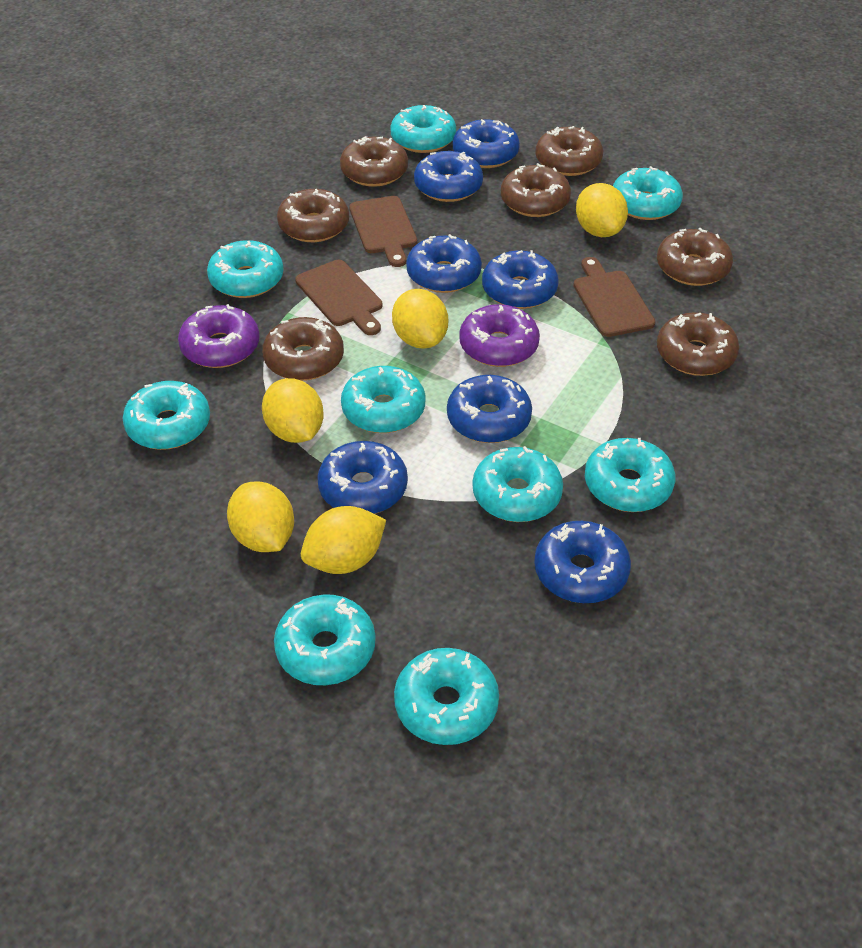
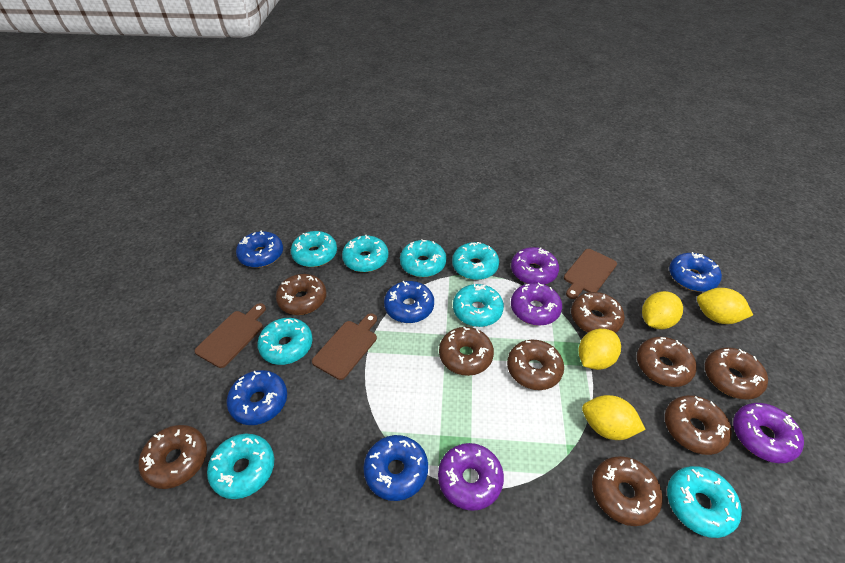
blue donut: [317,441,408,514] [406,234,482,293] [414,151,483,202] [447,375,532,443] [453,119,520,168] [482,250,559,309] [534,521,631,603] = 7 -> [227,370,287,425] [236,230,283,268] [363,435,428,501] [384,281,434,323] [669,252,722,292] = 5
brown donut: [262,317,344,381] [277,189,349,242] [340,136,408,187] [501,163,571,217] [535,126,603,176] [657,228,733,286] [657,312,739,376] = 7 -> [139,425,207,489] [276,274,327,315] [439,327,494,376] [507,340,564,390] [571,292,625,333] [592,456,663,526] [637,337,697,387] [665,395,732,455] [705,347,768,400] = 9
purple donut: [178,304,260,368] [459,304,540,367] = 2 -> [438,443,504,511] [511,247,559,285] [511,283,562,326] [733,403,804,463] = 4
turquoise donut: [123,381,210,450] [207,240,284,298] [274,594,376,685] [341,366,425,433] [390,105,456,153] [394,648,499,745] [473,446,563,522] [585,438,676,512] [613,166,683,220] = 9 -> [207,434,274,499] [257,318,313,365] [291,231,337,267] [342,235,388,272] [400,239,446,277] [452,242,499,280] [453,284,504,327] [667,466,742,538] = 8
yellow lemon: [227,481,294,552] [262,378,324,443] [301,506,386,574] [392,289,448,349] [576,183,628,237] = 5 -> [579,329,621,370] [582,395,646,440] [642,291,683,329] [697,288,753,324] = 4

